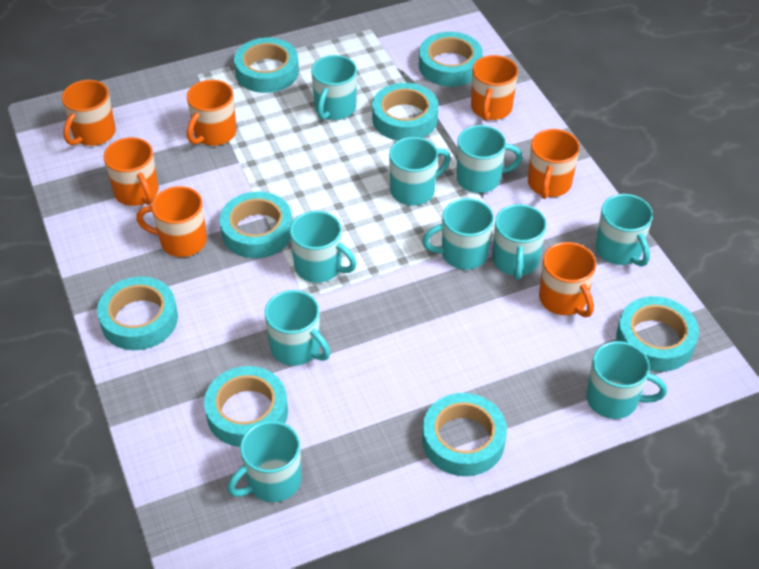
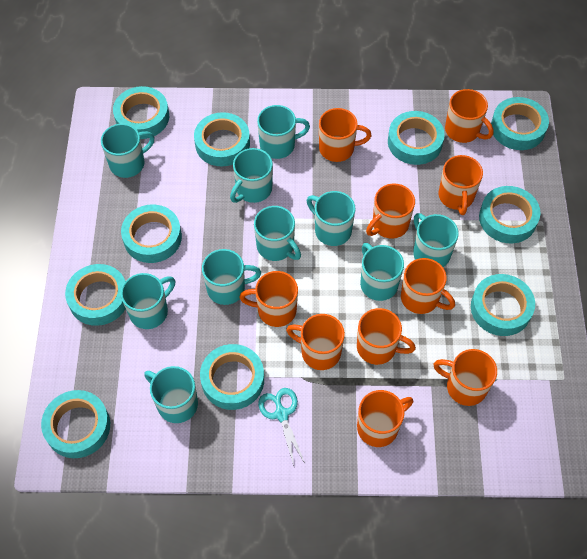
orange mug: [62,80,116,146] [104,137,159,206] [136,186,207,257] [187,80,236,146] [471,55,518,121] [528,129,580,199] [539,242,596,317] = 7 -> [239,271,298,327] [286,314,345,370] [319,108,372,162] [357,308,416,365] [357,390,413,447] [366,184,415,239] [401,258,455,314] [433,349,497,406] [439,155,483,215] [445,89,493,143] = 10
turquoise scissors: none = 0 -> [258,388,305,466] = 1
turquoise tape: [97,277,178,350] [204,366,288,447] [219,191,293,258] [234,38,299,93] [372,83,439,141] [419,32,483,87] [422,393,507,476] [616,296,699,372] = 8 -> [41,390,110,458] [65,264,126,326] [113,86,169,139] [121,204,182,263] [194,112,250,166] [200,344,264,410] [388,111,445,165] [471,274,535,336] [479,186,541,243] [491,97,549,150] = 10

